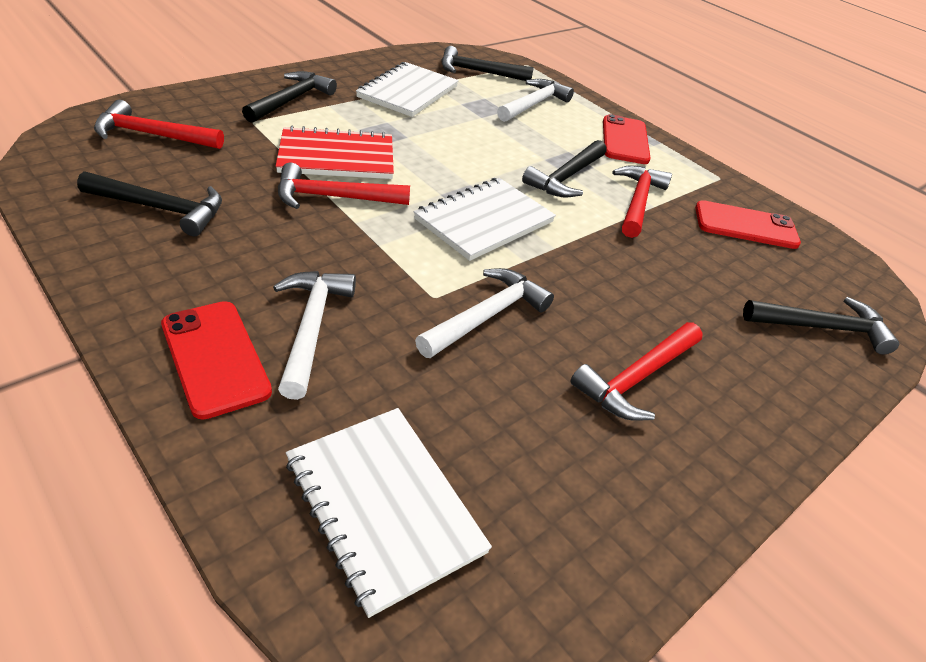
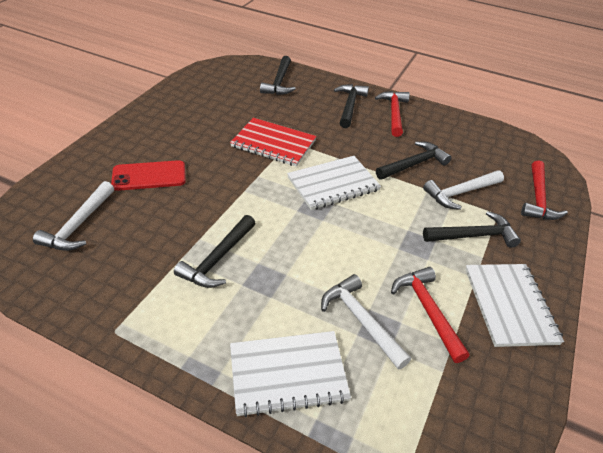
red hammer: [94,100,224,149] [278,163,410,209] [570,322,703,421] [612,165,672,238] = 4 -> [375,91,410,137] [391,267,470,363] [521,160,568,220] = 3
red phone: [161,301,272,420] [603,114,651,164] [695,200,801,249] = 3 -> [111,160,186,191] = 1

